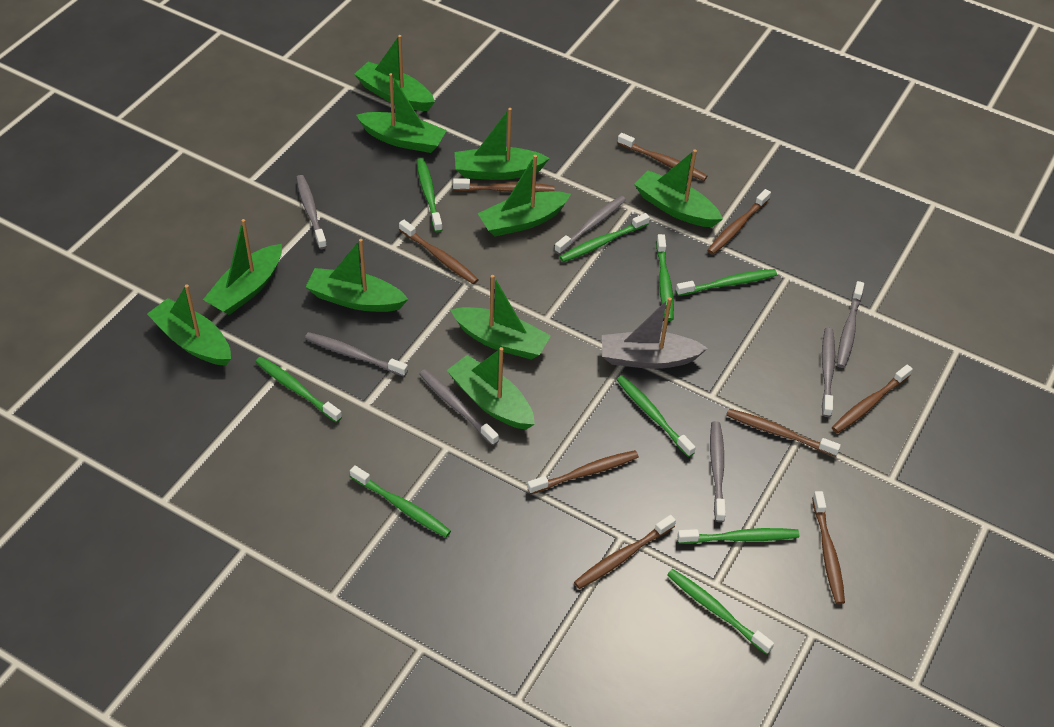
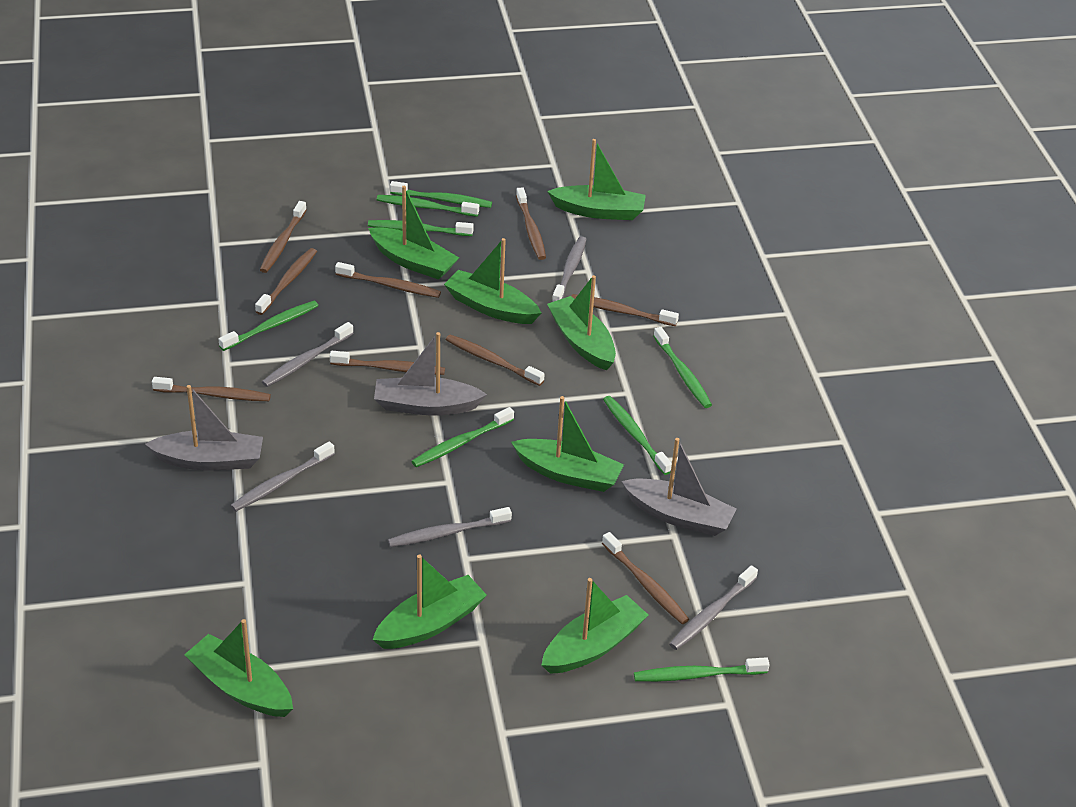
green boat: [147,284,231,366] [203,219,282,315] [305,239,409,312] [354,35,435,111] [356,73,447,153] [447,347,535,430] [451,275,551,360] [455,108,550,180] [478,155,571,237] [634,149,723,227] = 10 -> [184,619,293,717] [368,186,459,280] [372,555,487,649] [444,238,541,324] [511,396,624,492] [542,578,648,674] [547,139,646,220] [547,275,616,371] = 8
green toothbrush: [255,357,342,423] [350,465,451,538] [417,158,443,232] [560,213,650,262] [617,375,696,457] [656,234,674,321] [667,569,774,654] [676,269,777,296] [677,528,799,544] = 9 -> [219,301,318,351] [368,220,474,236] [377,195,479,217] [390,181,492,208] [411,407,514,467] [603,396,672,475] [634,657,770,682] [653,327,712,408] = 8
grey boat: [602,297,708,369] = 1 -> [145,385,263,470] [374,332,487,415] [622,438,737,536] = 3
grey toothbrush: [296,175,327,249] [305,332,408,377] [419,369,499,446] [554,196,626,255] [710,421,726,522] [822,328,835,417] [837,281,864,368] = 7 -> [230,442,335,511] [262,322,354,387] [388,507,512,547] [552,236,587,302] [669,565,758,650] = 5

